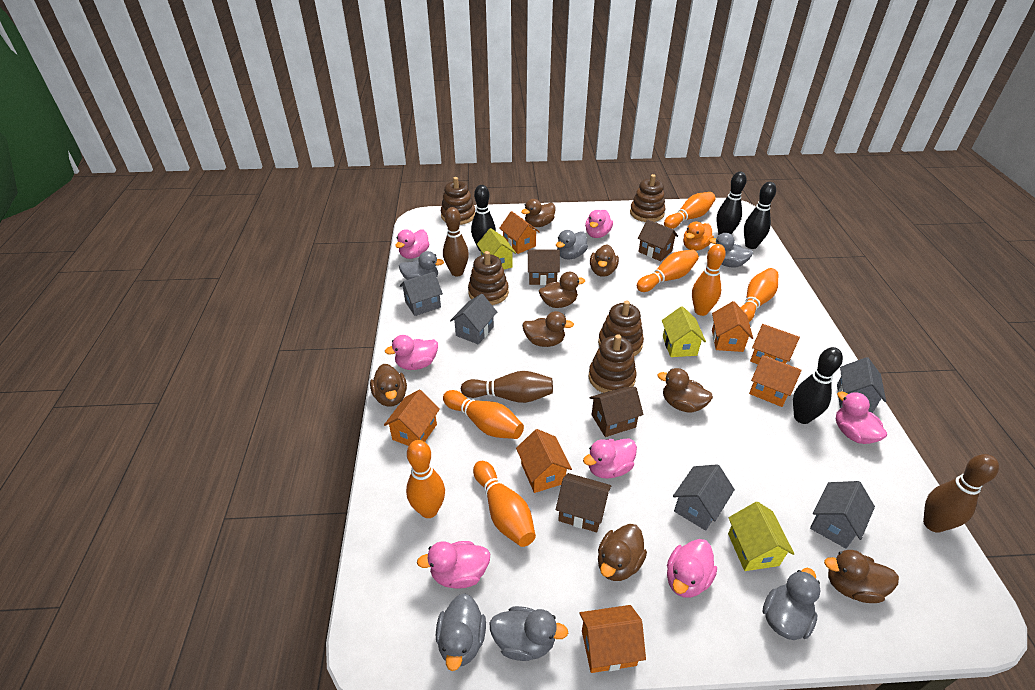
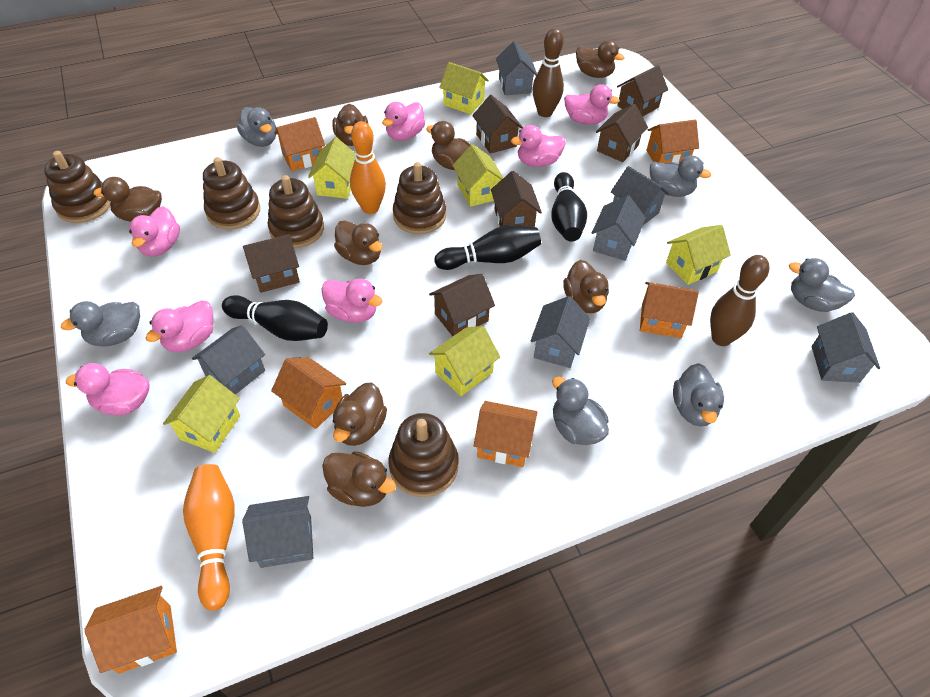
black bowling pin: [471,185,496,252] [716,172,747,235] [744,182,776,249] [793,347,843,424] = 4 -> [222,295,328,341] [434,225,541,270] [551,172,587,242] = 3
brown bowling pin: [443,207,469,276] [461,371,553,403] [923,454,999,533] = 3 -> [532,28,564,117] [710,255,769,346] = 2
brown house: [528,249,560,285] [556,473,611,532] [589,387,644,437] [638,219,678,261] = 4 -> [243,234,300,293] [429,274,495,336] [472,95,523,154] [491,171,542,227] [596,104,648,162] [617,65,668,117] = 6
grey house: [400,272,443,316] [450,294,497,344] [673,464,735,531] [810,481,875,549] [837,357,886,413] = 5 -> [192,325,265,395] [242,496,313,568] [496,41,537,95] [530,296,590,368] [592,195,646,261] [611,166,670,225] [812,312,880,383] = 7
orange bowling pin: [406,440,445,518] [443,390,524,439] [473,461,536,547] [637,249,699,292] [664,192,716,229] [692,244,726,316] [740,268,779,322] = 7 -> [183,464,235,611] [350,121,386,214] = 2
orange duck: [683,221,714,251] = 1 -> none = 0
orange house: [384,390,440,446] [499,211,540,254] [516,429,572,493] [580,605,646,673] [712,301,753,352] [749,355,802,407] [750,324,800,364] = 7 -> [84,586,177,674] [271,357,346,429] [275,117,325,171] [474,401,538,467] [640,282,699,338] [646,119,699,163] = 6
yellow house: [477,228,516,270] [662,306,706,357] [728,502,794,571] = 3 -> [163,375,240,453] [308,137,356,199] [429,326,500,396] [439,62,489,114] [452,144,504,207] [666,225,731,285] = 6

